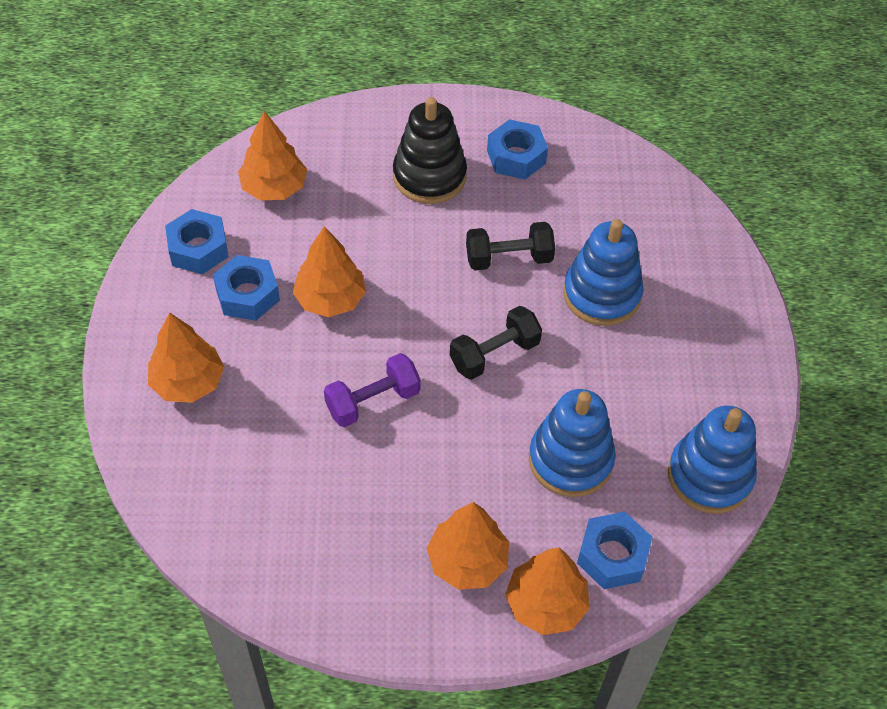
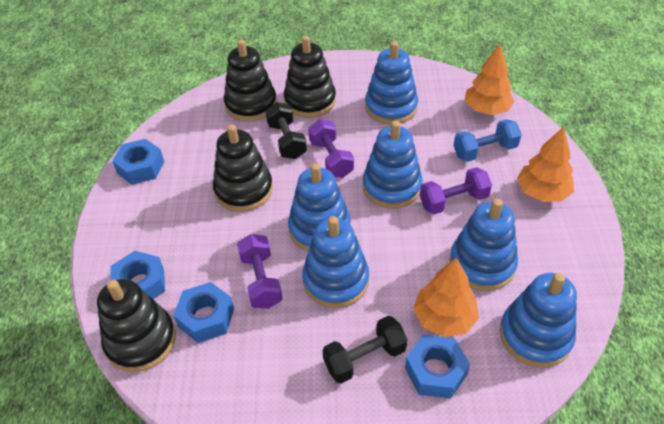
black stacking toy: [393,97,467,204] = 1 -> [97,279,176,372] [213,124,273,212] [224,40,277,122] [284,36,336,118] = 4
blue dumbbell: none = 0 -> [454,119,522,162] = 1
blue stacking toy: [529,389,616,497] [563,219,644,326] [668,406,757,514] = 3 -> [288,163,351,251] [302,216,369,308] [363,121,423,209] [365,41,418,125] [450,199,518,291] [500,273,577,368] = 6
orange tree: [148,313,224,403] [238,111,307,201] [293,226,366,317] [427,502,509,590] [505,548,590,635] = 5 -> [413,258,479,337] [465,44,515,115] [517,127,574,202] = 3
purple dumbbell: [324,353,421,427] = 1 -> [237,234,283,309] [308,119,354,178] [420,167,492,214] = 3

